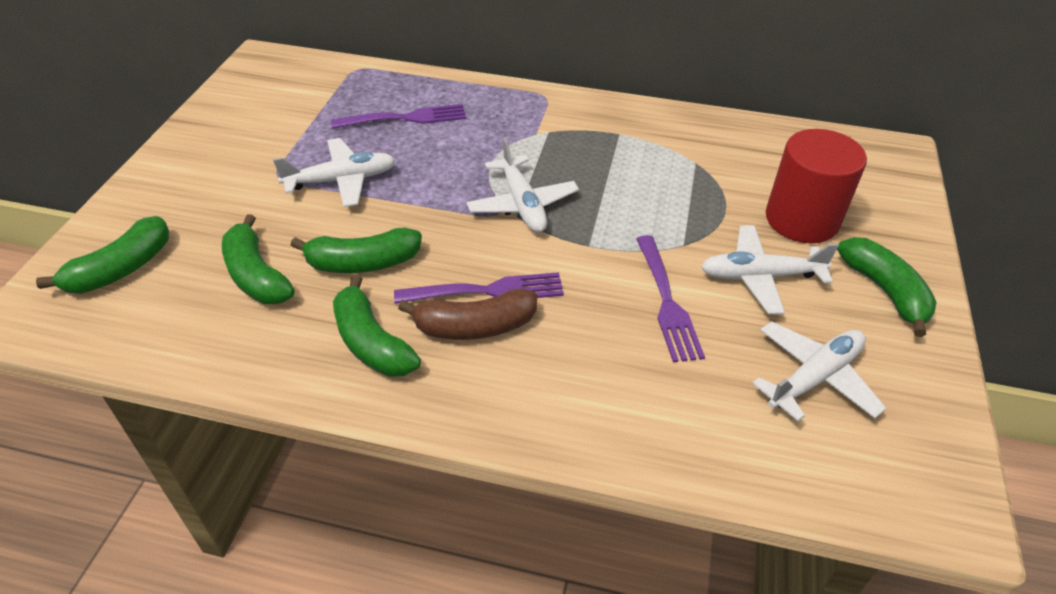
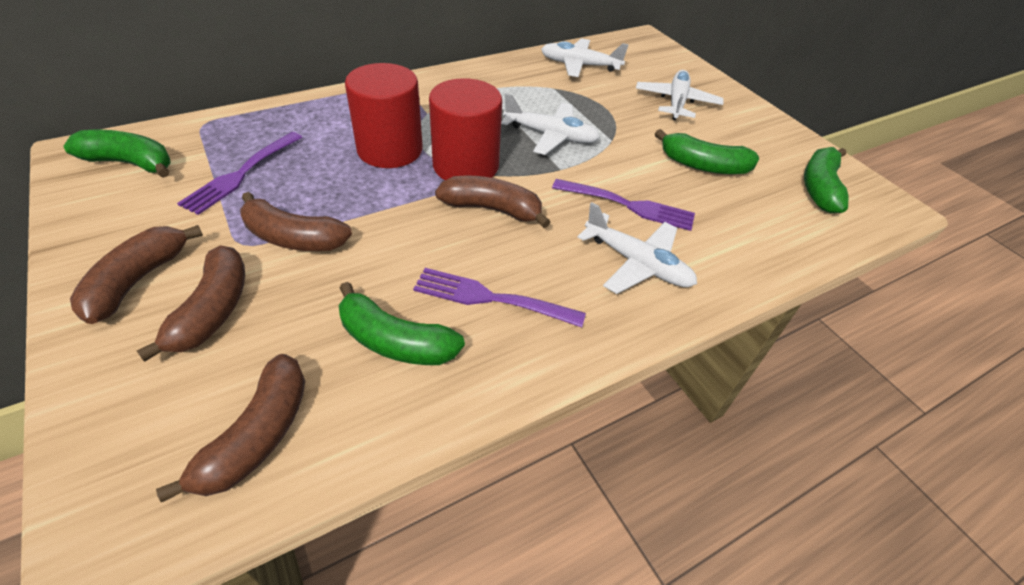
brown banana: [398,288,537,340] = 1 -> [70,225,203,324] [137,245,245,362] [156,354,305,502] [240,192,352,251] [435,176,550,228] = 5
green banana: [36,216,169,294] [222,214,295,304] [291,228,422,273] [333,275,421,377] [837,237,937,337] = 5 -> [64,130,171,178] [339,282,465,365] [655,129,759,174] [804,147,849,213] = 4
red cylinder: [766,129,867,243] = 1 -> [345,63,423,168] [429,78,502,180] = 2

